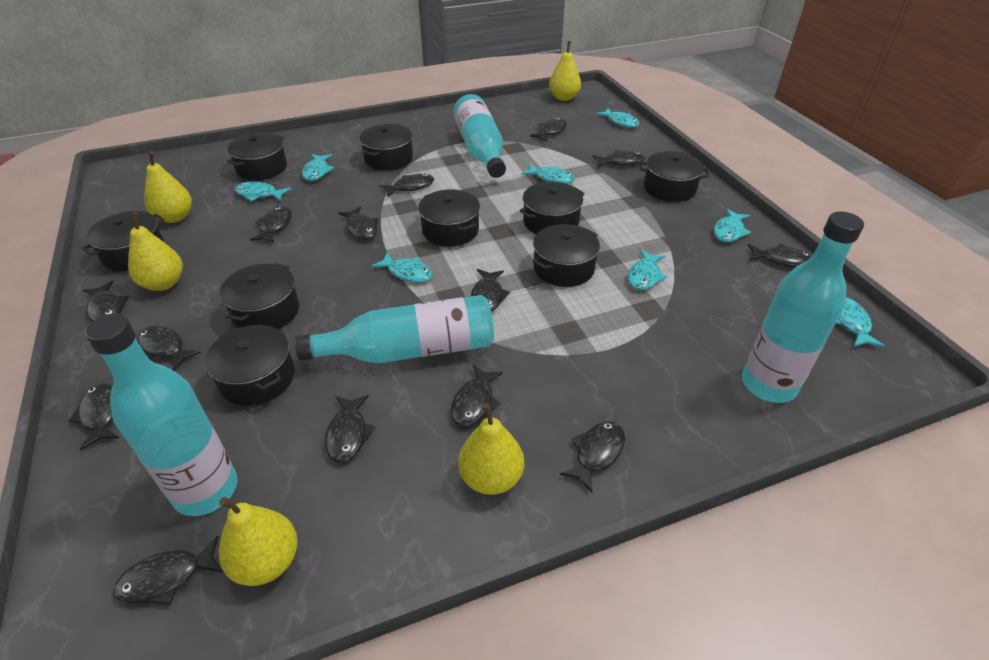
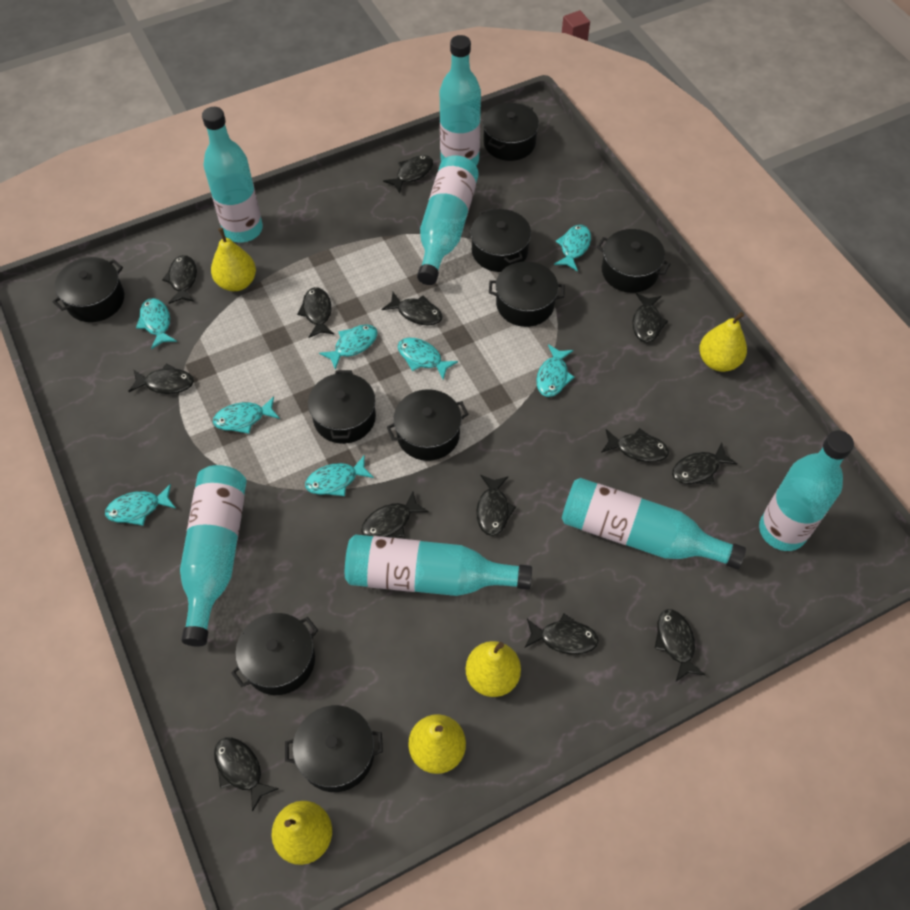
black fish: [68,383,119,450] [83,281,129,321] [113,536,222,605] [137,326,201,371] [250,206,292,243] [325,395,375,463] [338,206,379,240] [379,174,434,197] [451,365,503,427] [471,269,510,312] [530,118,567,142] [560,421,625,493] [592,150,645,167] [748,244,812,267] = 14 -> [128,363,194,394] [162,255,197,304] [214,737,279,812] [297,287,334,338] [361,491,429,537] [381,292,443,326] [383,155,433,193] [476,475,516,536] [524,614,599,654] [601,428,669,462] [632,293,668,343] [654,609,706,681] [672,443,738,484] = 13
turquoise bottle: [85,314,238,516] [295,295,494,363] [453,94,506,178] [742,212,864,403] = 4 -> [180,465,247,647] [202,107,263,243] [345,535,532,596] [417,155,479,285] [440,35,481,166] [562,478,746,569] [759,430,854,551] = 7

